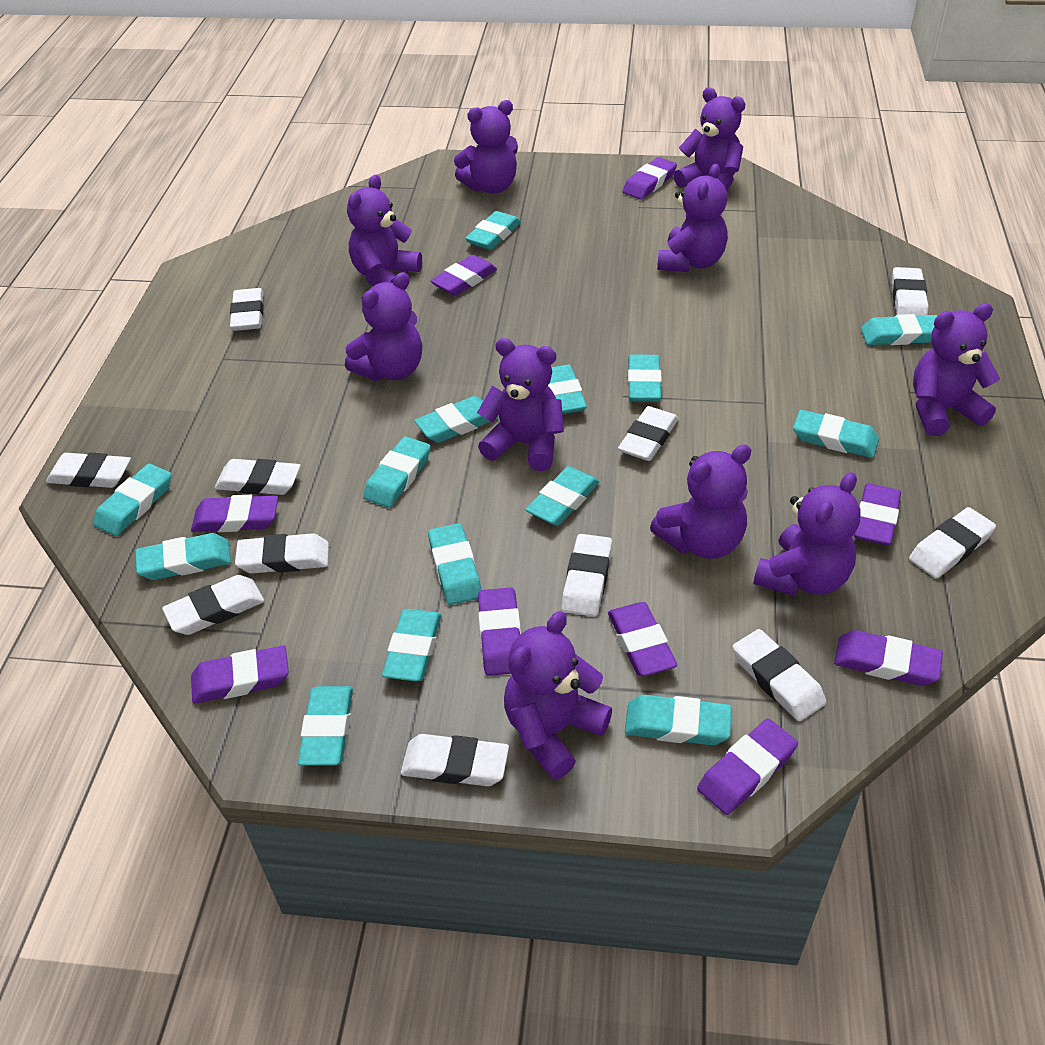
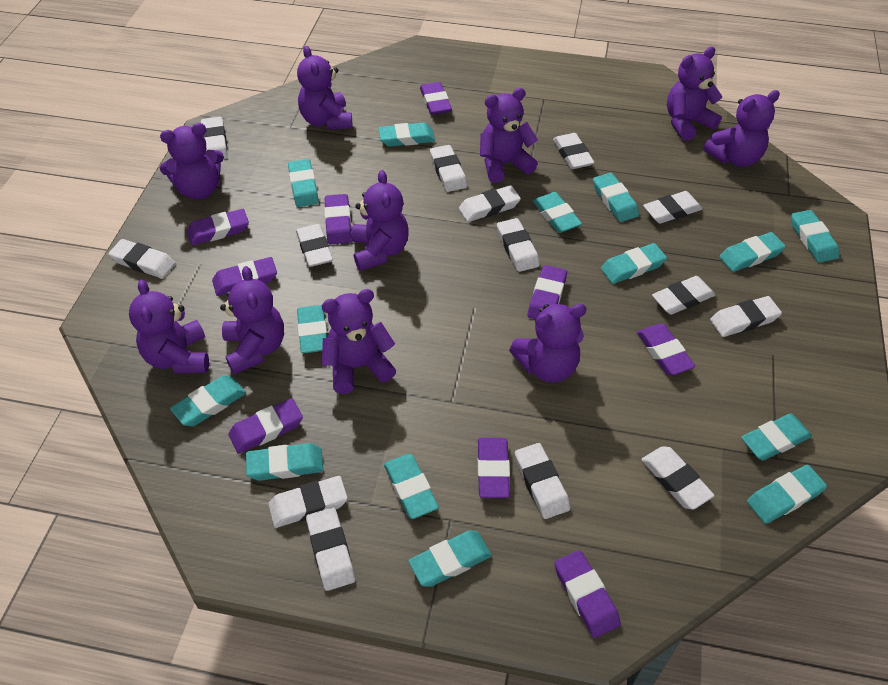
white eraser: [46,452,131,488] [162,575,264,635] [215,459,301,495] [230,288,264,331] [235,533,329,574] [401,734,509,786] [561,534,612,617] [618,406,679,461] [733,629,826,721] [892,267,928,316] [909,507,996,578] = 11 -> [108,239,175,278] [201,117,227,159] [268,476,348,528] [296,224,333,267] [306,507,355,591] [430,145,467,192] [459,185,521,222] [497,218,540,272] [515,443,570,519] [553,133,595,169] [641,446,715,510] [643,191,703,224] [652,276,715,315] [710,296,782,337] = 14

